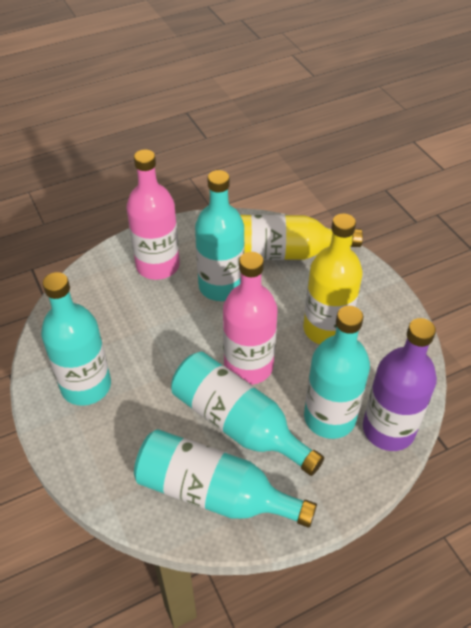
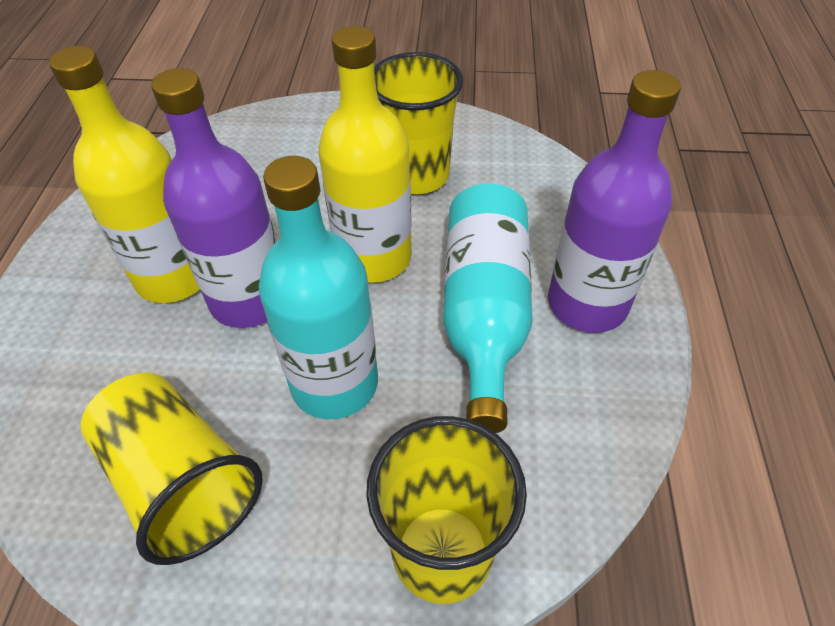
pink bottle: [126,149,180,280] [223,252,278,385] = 2 -> none = 0
purple bottle: [363,318,437,451] = 1 -> [151,68,277,328] [548,70,681,333] = 2
turquoise bottle: [41,272,111,406] [134,429,317,528] [171,352,324,476] [195,170,245,301] [304,306,370,439] = 5 -> [258,156,378,419] [443,184,532,433] = 2
yellow cup: none = 0 -> [81,373,263,565] [366,416,527,604] [374,52,463,194] = 3

